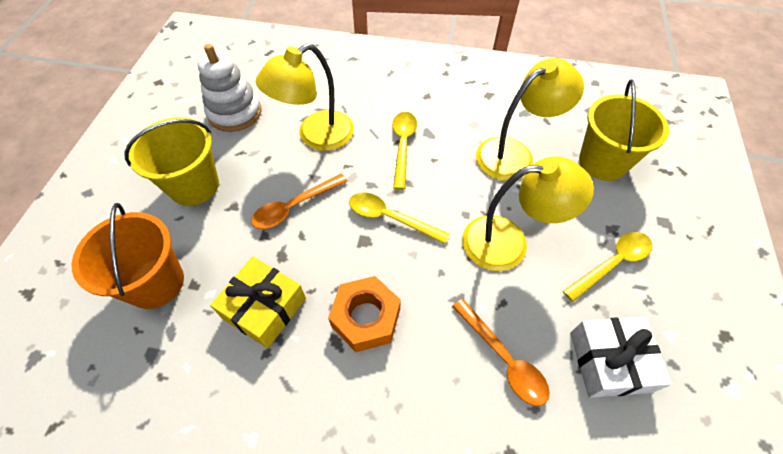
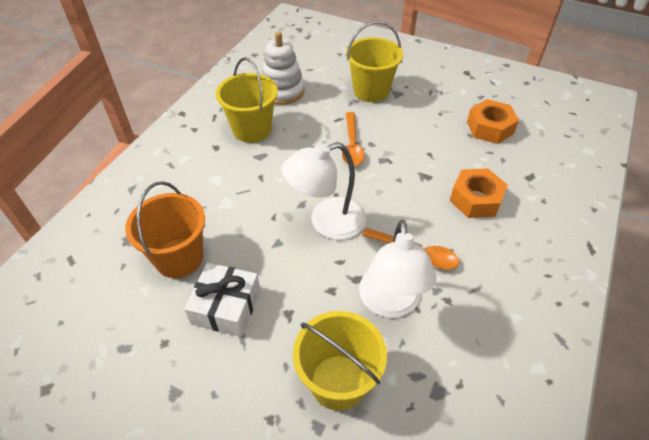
orange nut: [328,276,401,352] = 1 -> [450,168,508,218] [467,99,519,144] = 2
white lamp: none = 0 -> [281,142,366,240] [359,220,436,318] = 2
yellow bucket: [124,117,219,206] [579,79,669,181] = 2 -> [216,57,278,143] [293,311,387,411] [346,21,403,102] = 3
yellow gift: [210,256,306,348] = 1 -> none = 0
yellow lamp: [256,44,354,151] [462,156,594,271] [476,58,584,181] = 3 -> none = 0
yellow spoon: [349,192,450,244] [392,112,417,190] [563,232,652,302] = 3 -> none = 0

